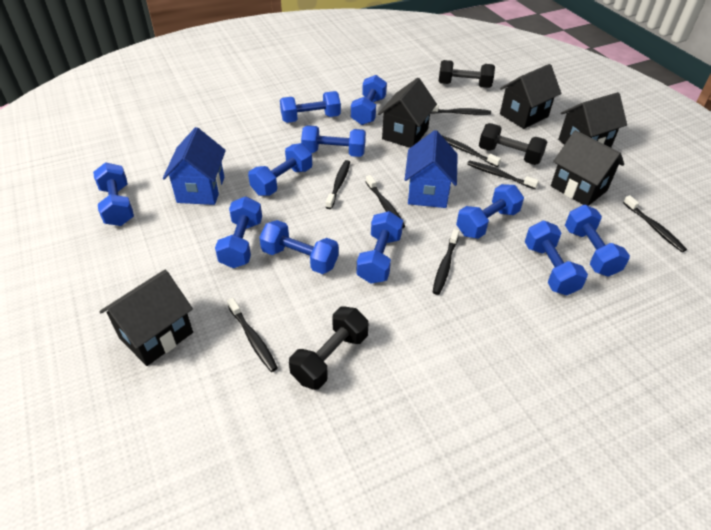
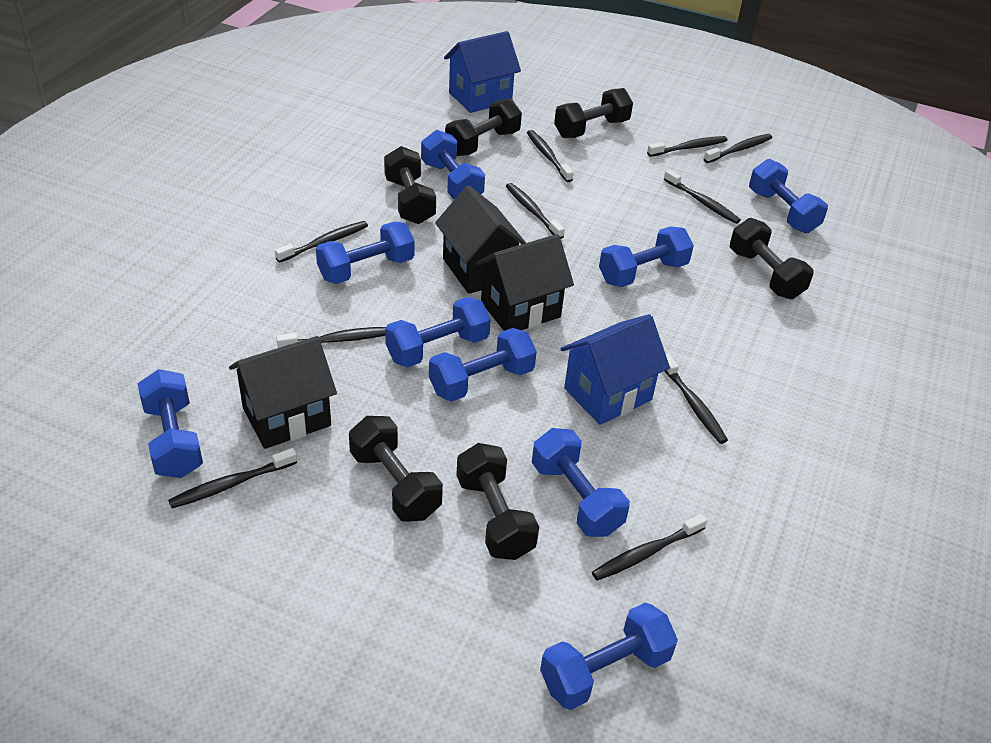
black dumbbell: [289,307,369,390] [438,60,495,88] [479,123,547,165] = 3 -> [349,416,443,522] [384,146,436,224] [445,99,522,156] [456,443,539,560] [554,88,633,138] [730,218,814,299] = 6
black house: [99,270,193,366] [378,78,437,148] [500,64,561,129] [551,130,624,206] [558,92,627,147] = 5 -> [229,336,337,449] [435,186,526,294] [476,234,574,331] = 3
black toothbrush: [227,298,278,372] [326,160,350,209] [366,175,405,229] [431,105,491,115] [433,229,459,295] [442,136,501,167] [467,160,539,189] [623,195,687,252] = 8 -> [168,448,297,508] [275,221,368,263] [276,327,386,348] [506,183,565,239] [527,130,574,182] [592,514,707,581] [647,136,727,157] [664,169,741,224] [664,354,728,444] [704,134,772,163] = 10
blue dumbbell: [93,162,134,226] [215,196,262,268] [248,143,312,196] [259,220,339,274] [280,91,341,123] [301,125,366,157] [351,75,387,125] [356,211,403,283] [456,184,524,239] [525,221,588,295] [565,205,630,277] = 11 -> [138,369,203,478] [316,221,414,284] [385,297,491,368] [421,130,485,199] [429,328,537,402] [532,428,630,537] [540,603,678,710] [599,226,694,287] [749,159,828,233] = 9

